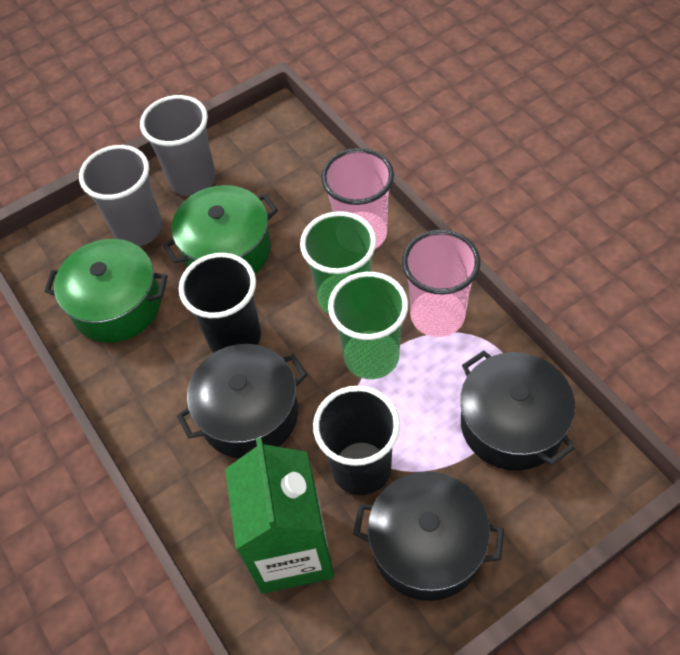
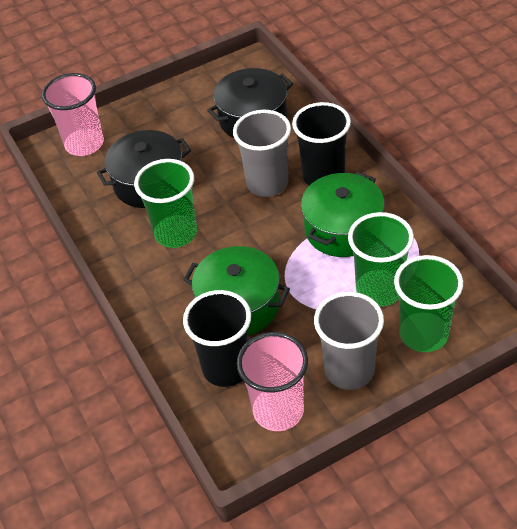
black pot: [177,344,307,458] [353,471,504,601] [460,350,575,471] = 3 -> [97,130,191,208] [207,68,293,138] = 2
green carton: [225,438,334,594] = 1 -> none = 0
green cup: [300,211,376,314] [328,272,408,379] = 2 -> [134,159,197,248] [348,212,414,307] [394,255,463,352] = 3

